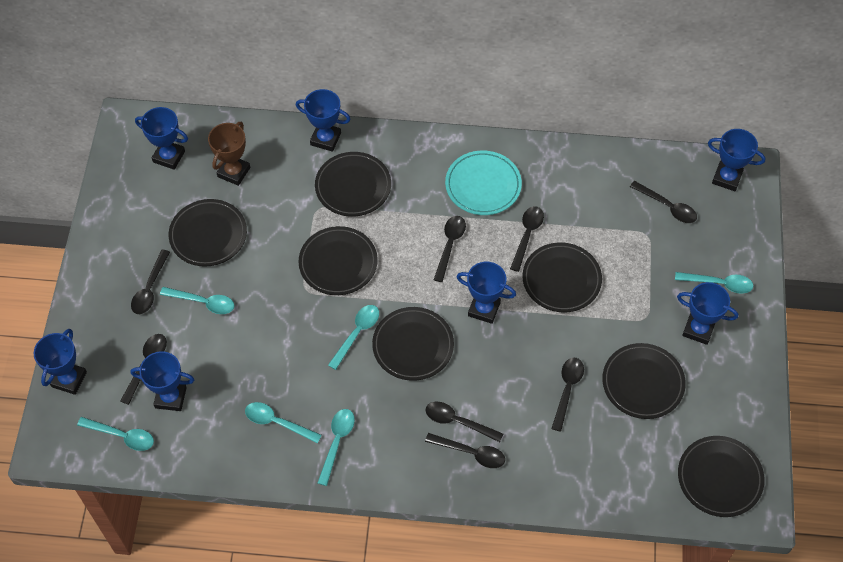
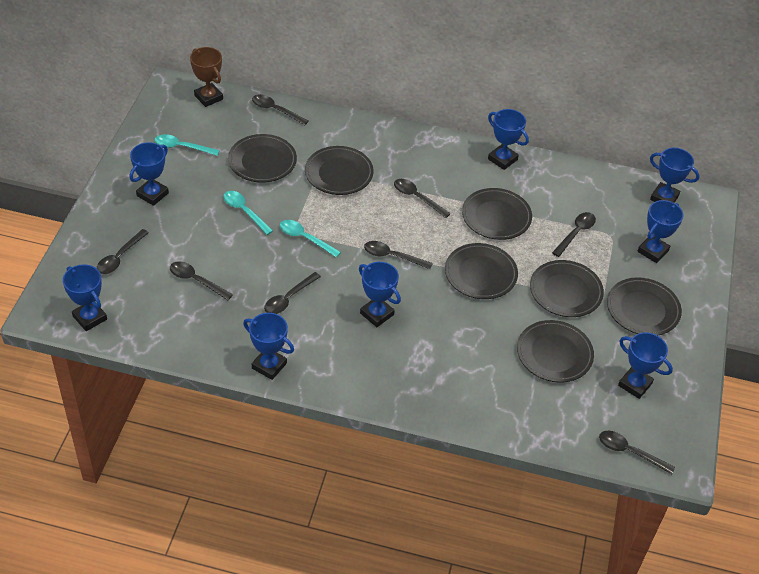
blue trophy: [34,329,87,395] [130,351,195,411] [135,107,188,170] [296,89,351,152] [457,262,516,324] [677,282,738,345] [708,129,765,191] = 7 -> [63,264,107,331] [129,142,169,206] [243,313,294,380] [359,262,401,327] [488,109,529,170] [618,332,673,399] [638,200,684,263] [650,148,700,203] = 8
turquoise plate: [445,150,522,215] = 1 -> none = 0
turquoise spoon: [77,417,154,451] [160,287,235,314] [245,402,322,444] [318,409,355,486] [328,305,379,370] [675,272,753,294] = 6 -> [154,134,220,156] [223,191,273,235] [280,220,341,257] = 3

